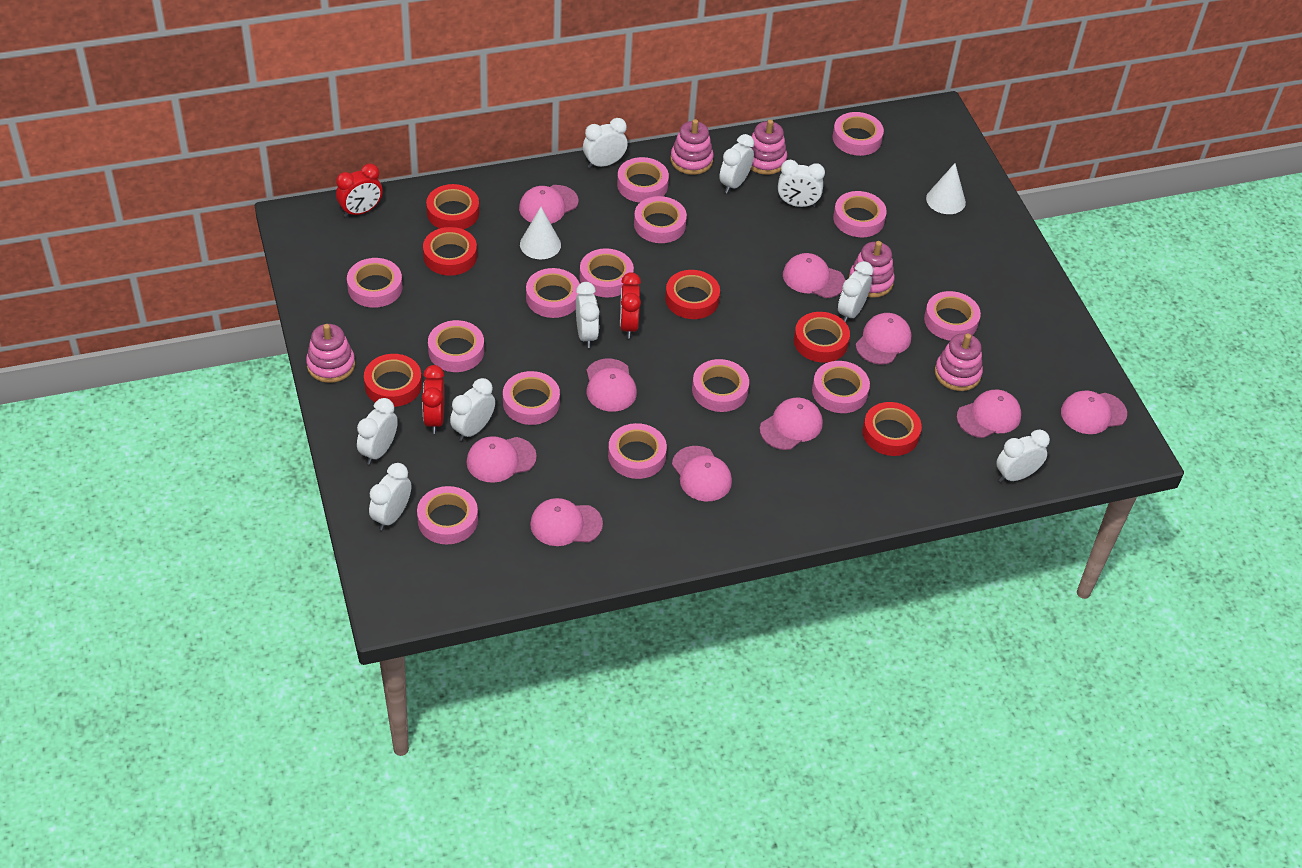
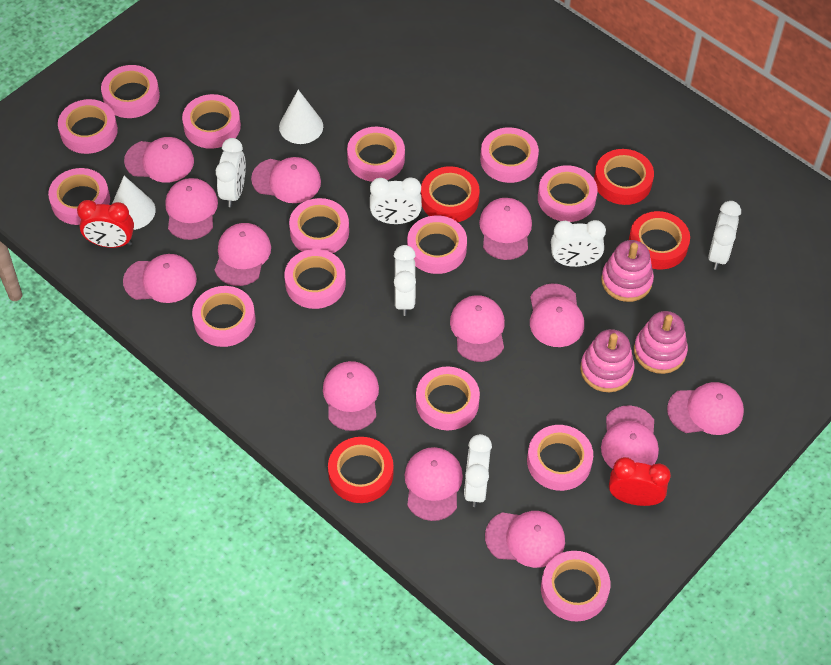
pink cap: [466,436,537,483] [519,185,579,224] [530,498,603,546] [587,359,637,412] [672,446,732,501] [760,398,823,450] [783,253,845,298] [856,313,911,365] [957,390,1021,438] [1061,391,1127,434] = 10 -> [123,254,197,303] [124,137,194,183] [165,178,218,240] [215,223,271,286] [251,157,321,203] [323,361,379,431] [405,447,463,521] [450,295,505,362] [479,198,532,260] [485,511,565,568] [530,284,584,347] [601,405,659,469] [667,382,744,435] = 13
pink stacking toy: [306,324,355,383] [670,119,714,175] [751,119,787,175] [849,241,895,298] [935,333,983,391] = 5 -> [580,329,635,392] [601,240,654,302] [634,311,688,374] = 3
red clock: [336,164,383,218] [422,365,445,434] [620,272,641,339] = 3 -> [77,200,134,248] [609,457,671,506] = 2
red tape: [364,354,422,407] [423,227,477,276] [426,184,479,230] [665,270,720,319] [794,312,850,362] [863,402,922,456] = 6 -> [328,437,394,503] [421,166,480,222] [594,149,654,205] [629,211,690,269] = 4
white clock: [357,398,398,464] [369,463,411,530] [450,378,495,441] [576,282,599,348] [583,118,628,168] [719,134,754,193] [778,160,825,207] [838,261,873,323] [996,429,1050,482] = 9 -> [216,138,246,207] [370,177,422,224] [394,245,416,316] [464,434,492,507] [551,220,606,267] [708,201,741,270] = 6

